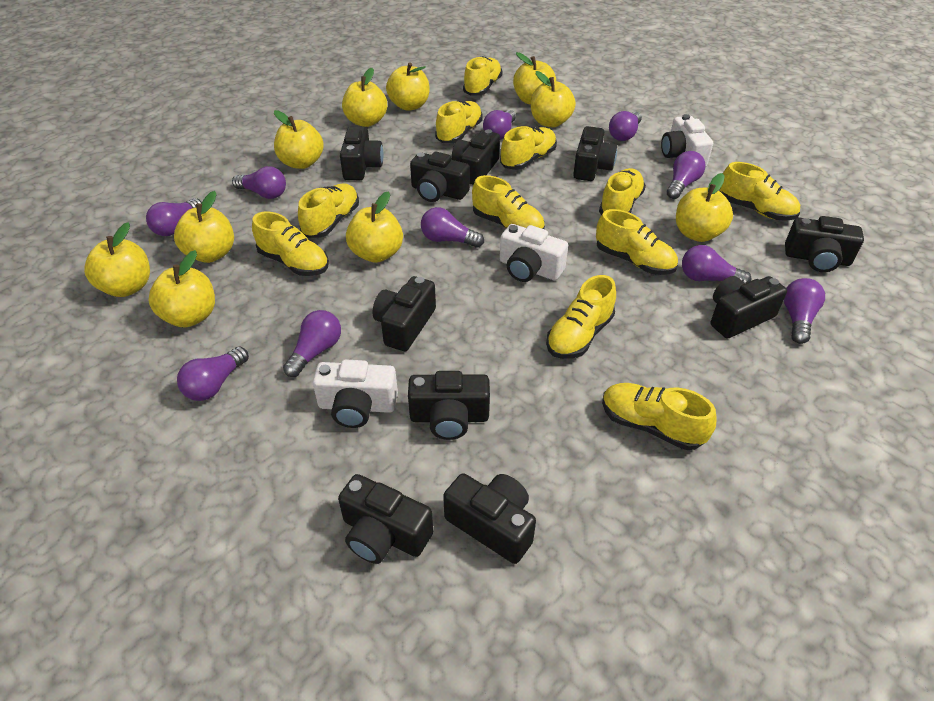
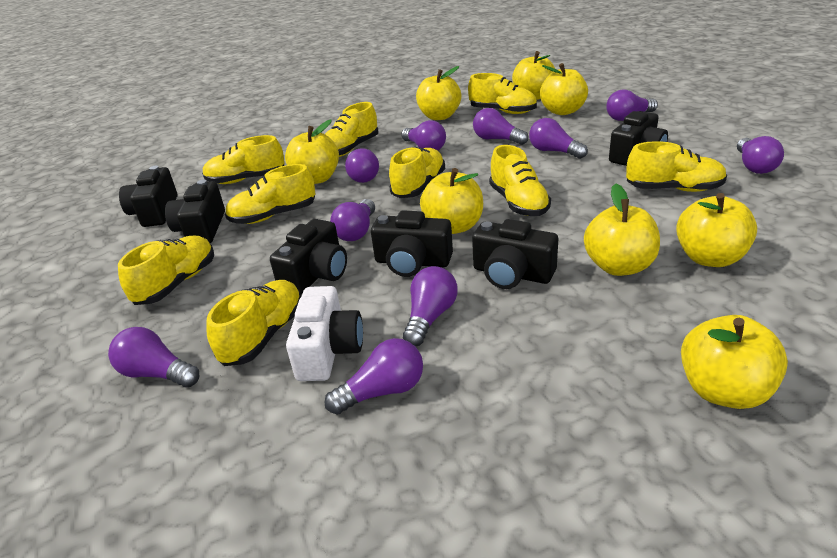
black camera: [338,474,433,564] [340,126,383,180] [373,276,436,351] [408,371,490,440] [410,152,470,202] [443,473,536,564] [452,129,500,185] [573,126,617,181] [711,276,787,338] [785,216,864,272] = 10 -> [119,166,177,227] [165,180,225,243] [270,219,347,295] [371,210,453,277] [472,219,558,289] [609,111,668,166] = 6
white camera: [313,359,398,428] [500,224,568,282] [661,114,713,167] = 3 -> [286,286,363,381] = 1
yellow apple: [84,222,150,297] [148,250,215,327] [174,191,234,263] [274,110,324,169] [342,68,387,127] [346,191,403,263] [386,62,430,111] [513,52,556,105] [531,71,576,127] [676,173,733,242] = 10 -> [285,120,339,184] [416,66,461,120] [420,168,483,234] [512,51,555,100] [540,63,588,115] [584,184,660,276] [676,193,757,267] [681,315,788,409] = 8
yellow shoe: [252,212,329,276] [298,183,359,238] [435,101,483,143] [463,56,503,96] [472,175,545,229] [500,126,557,170] [546,275,616,359] [596,209,678,275] [599,168,646,215] [602,383,717,450] [719,162,800,221] = 11 -> [118,236,214,305] [202,135,285,184] [206,280,301,366] [225,164,315,224] [325,102,379,157] [389,147,445,198] [468,73,537,114] [489,145,551,216] [626,141,727,192] = 9

